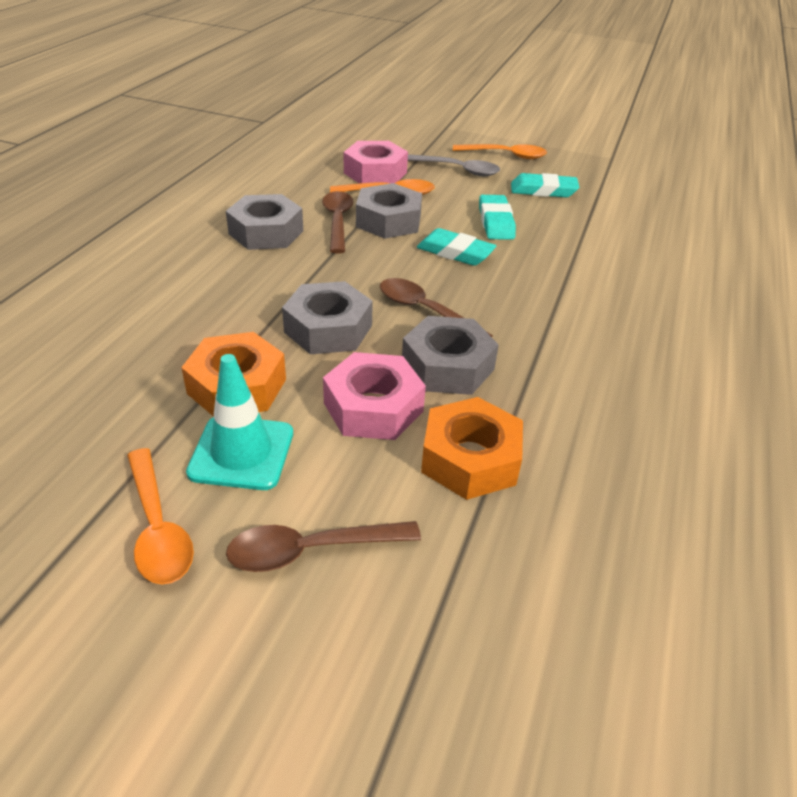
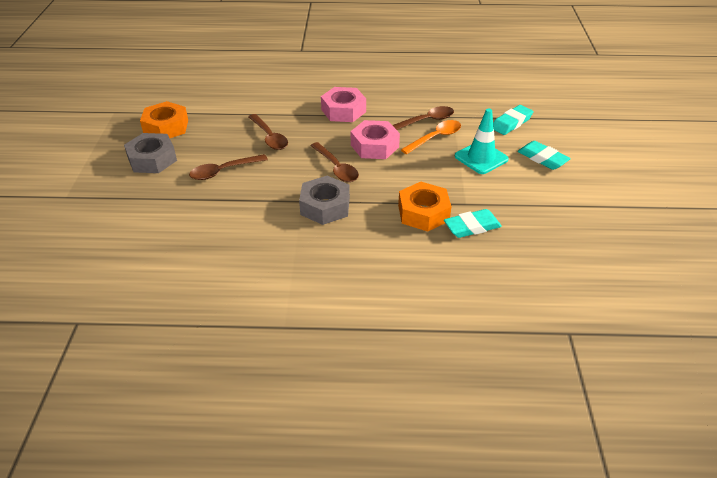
brown spoon: [226,521,421,572] [322,191,353,253] [380,278,493,337] = 3 -> [189,154,268,180] [249,114,288,150] [310,142,359,182] [392,106,454,130] = 4
grey nut: [226,194,303,250] [282,281,373,354] [356,183,422,239] [402,316,499,395] = 4 -> [124,133,177,173] [299,176,350,225] = 2
grey spoon: [408,154,500,176] = 1 -> none = 0
orange spoon: [127,448,194,585] [330,179,435,195] [453,144,547,159] = 3 -> [401,120,461,154] = 1

